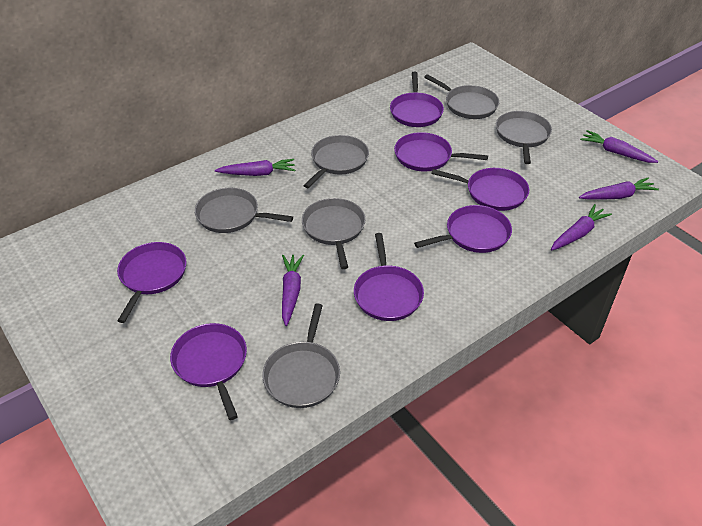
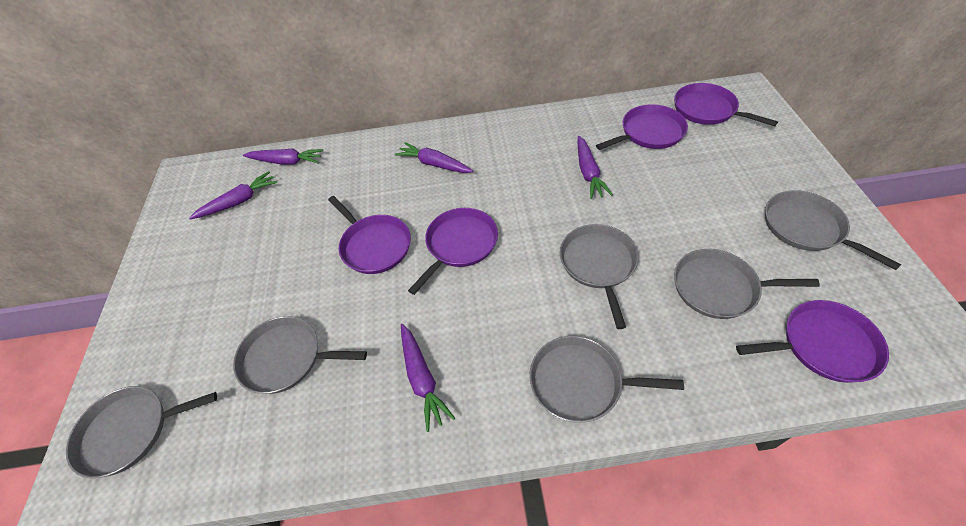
purple pan: [117,242,187,323] [170,323,247,420] [354,233,424,321] [390,71,444,127] [394,132,488,171] [414,205,512,253] [431,168,529,211] = 7 -> [328,196,411,274] [408,208,498,295] [596,104,688,150] [674,83,778,126] [736,300,889,383] = 5

